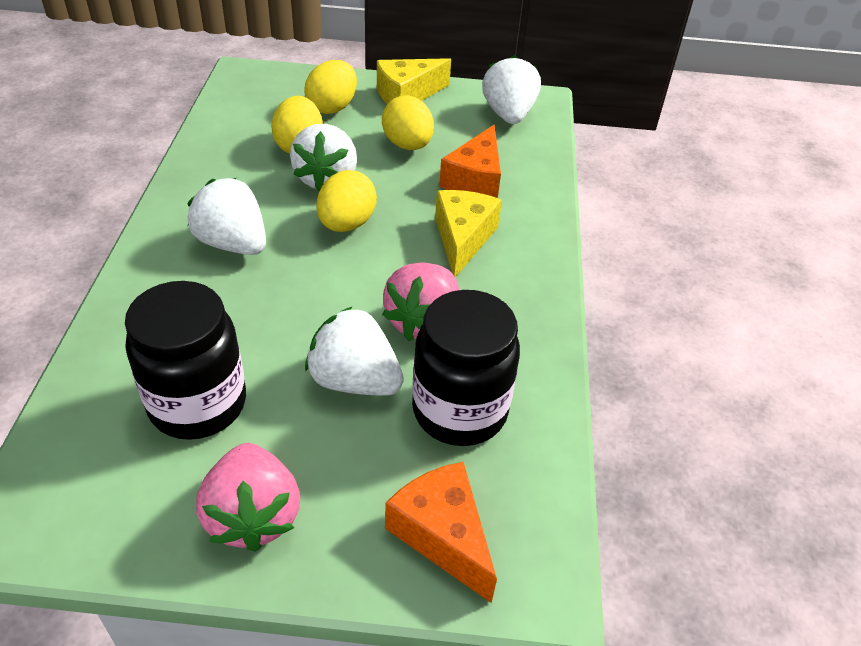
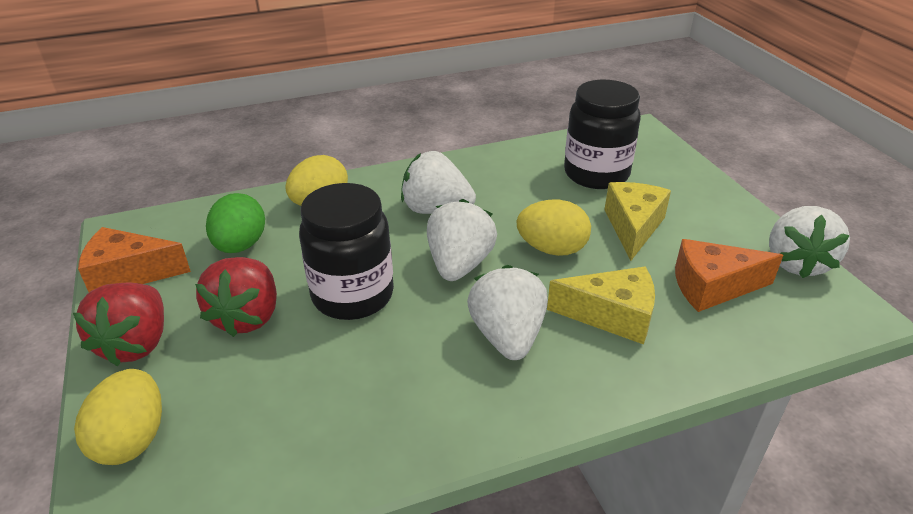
green egg: none = 0 -> [206,193,265,253] = 1
pink strawberry: [196,443,300,552] [382,263,459,341] = 2 -> none = 0
red strawberry: none = 0 -> [73,283,164,366] [195,257,277,337] = 2
yellow egg: [271,96,323,154] [304,60,357,114] [316,170,377,232] [382,95,434,150] = 4 -> [74,369,162,465] [285,155,348,206] [517,200,591,256] = 3

